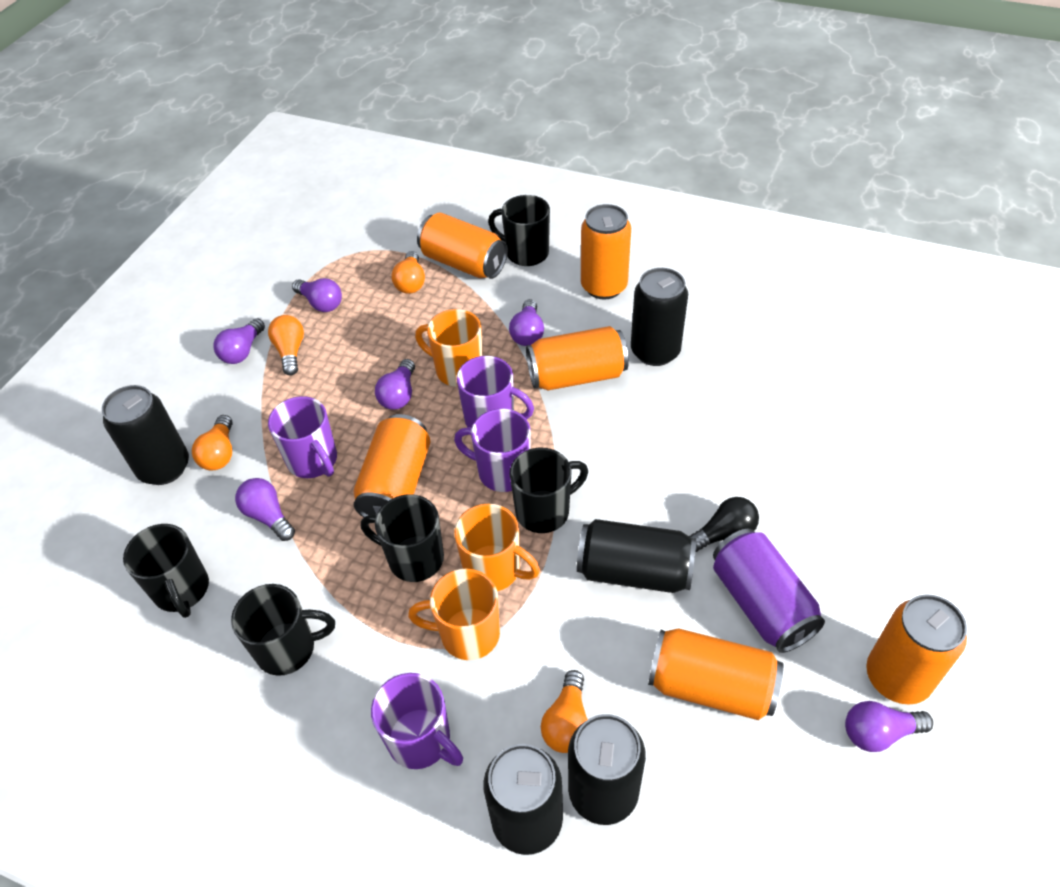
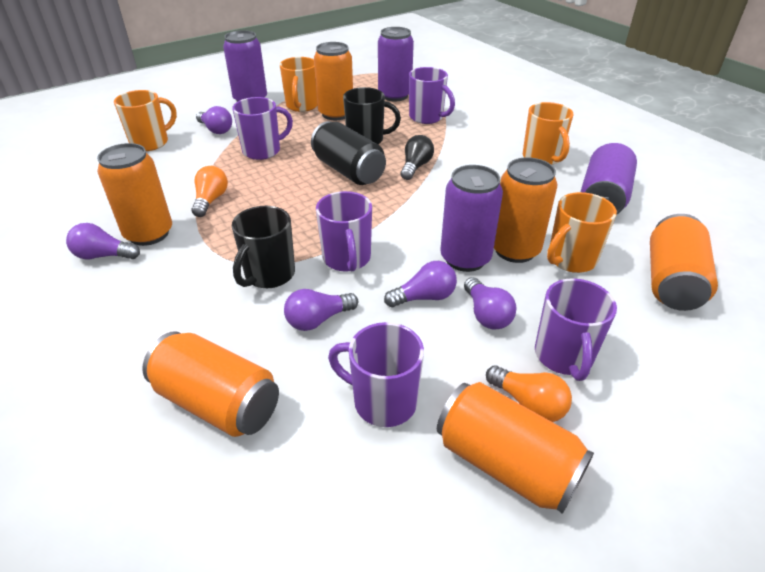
black can: [102,385,189,485] [483,744,563,855] [568,714,646,825] [577,519,696,593] [631,268,688,366] = 5 -> [311,121,386,185] = 1
black mug: [123,524,209,618] [231,584,335,676] [361,494,444,582] [488,195,550,266] [510,448,588,533] = 5 -> [232,206,295,288] [343,87,401,144] = 2
orange light bulb: [192,415,232,471] [268,315,304,376] [392,251,425,294] [541,670,588,753] = 4 -> [192,166,228,217] [486,365,572,422] = 2
orange mug: [408,568,500,660] [415,309,483,387] [454,504,540,591] = 3 -> [114,90,177,151] [280,57,318,112] [523,102,573,165] [547,192,617,273] = 4
purple can: [713,529,825,653] = 1 -> [223,30,267,102] [378,27,414,101] [440,165,503,272] [581,143,637,214] = 4
purple light bulb: [213,318,265,364] [235,478,295,541] [292,278,342,312] [375,359,415,410] [509,299,544,346] [845,701,933,752] = 6 -> [66,223,140,259] [196,106,232,134] [284,289,358,331] [384,261,457,307] [464,277,516,330] = 5
purple mug: [268,396,337,478] [371,673,463,769] [454,409,531,492] [456,356,534,427] = 4 -> [232,97,293,160] [316,191,372,272] [328,322,424,427] [409,67,455,124] [535,278,617,381] = 5

